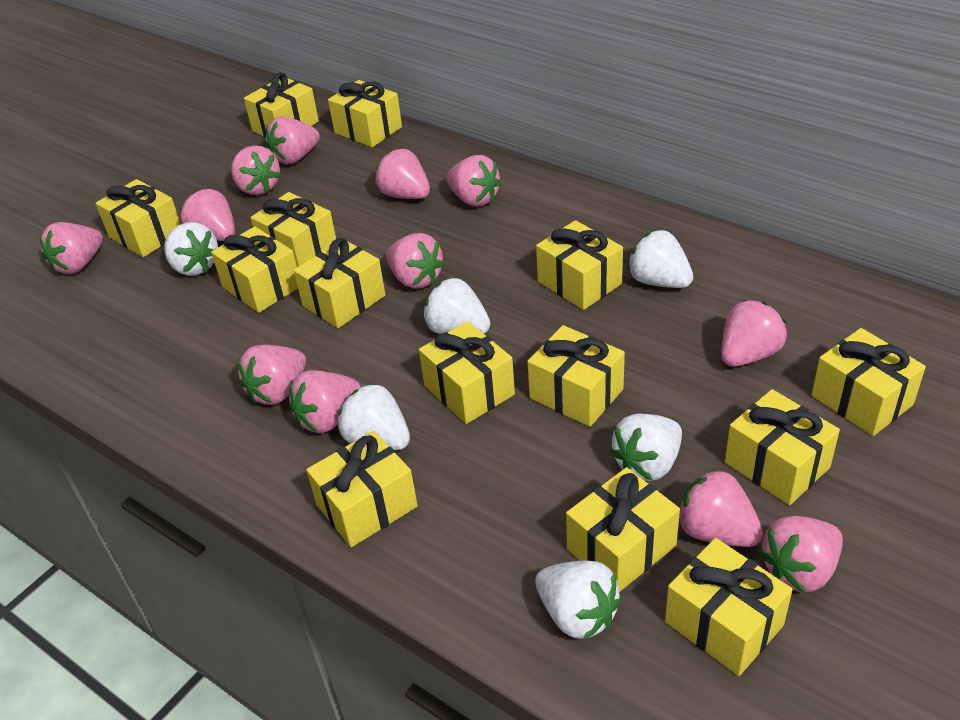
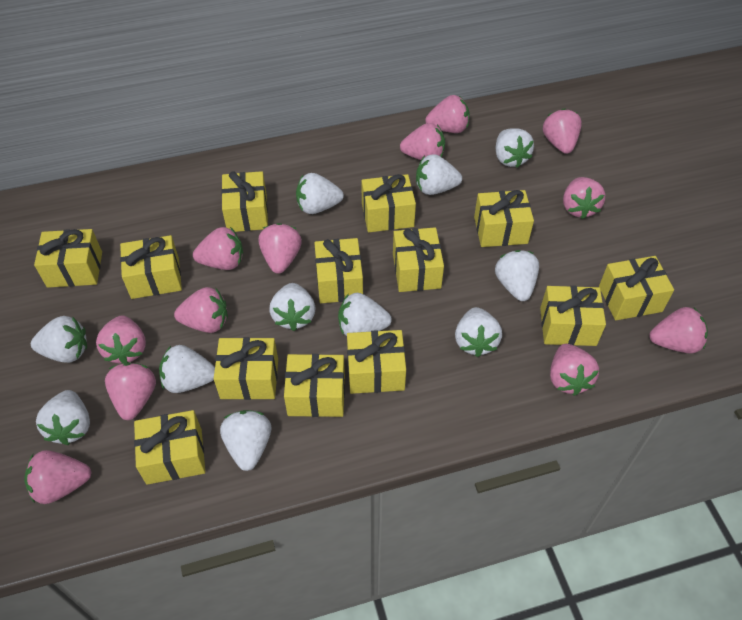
white strawberry: [164,222,218,276] [338,383,410,450] [423,278,491,334] [535,561,621,640] [610,414,682,481] [628,230,693,288] = 6 -> [31,316,87,363] [36,390,90,445] [159,345,215,393] [220,410,271,471] [269,283,315,331] [296,173,344,214] [338,293,392,336] [416,154,462,195] [455,307,502,357] [495,250,539,301] [496,128,534,168] = 11
yellow gift: [95,179,181,257] [211,226,298,313] [244,72,319,138] [251,192,336,267] [294,238,386,328] [306,431,418,547] [328,80,402,147] [419,321,515,424] [527,325,625,427] [536,220,623,310] [566,467,680,592] [665,538,793,676] [725,389,840,505] [811,328,926,436] = 14 -> [34,229,102,288] [120,235,182,299] [134,410,205,485] [214,337,278,400] [221,171,268,232] [284,354,345,417] [314,238,363,303] [347,330,406,394] [361,174,416,232] [393,227,444,292] [474,190,534,247] [540,286,606,346] [599,256,674,320] = 13

